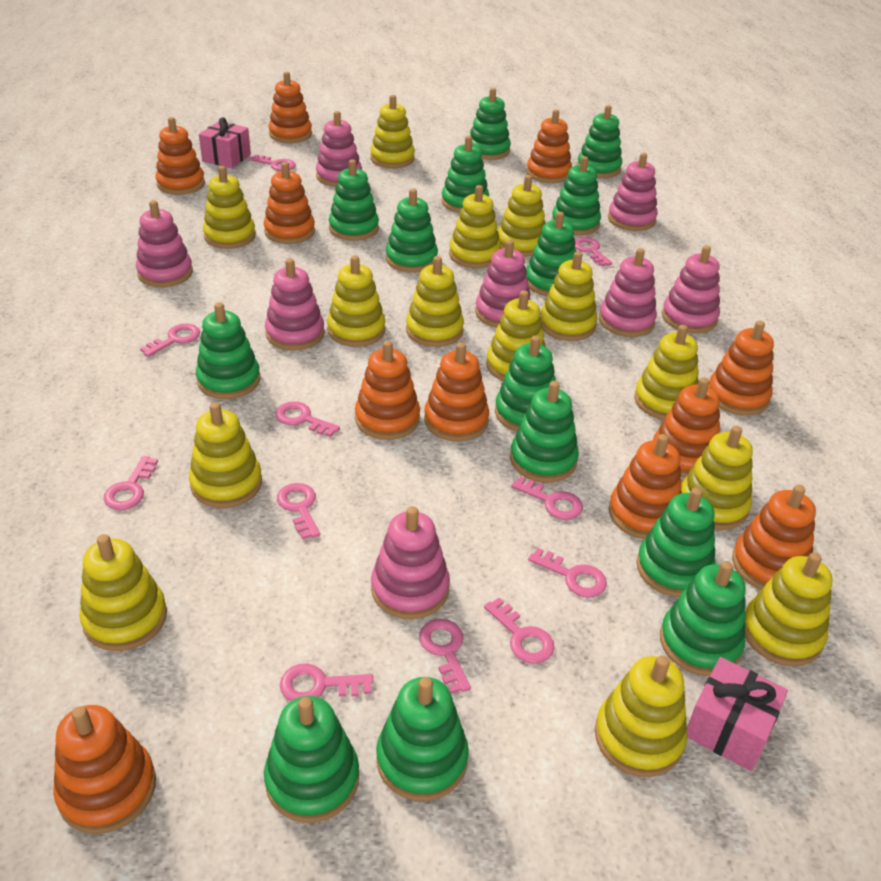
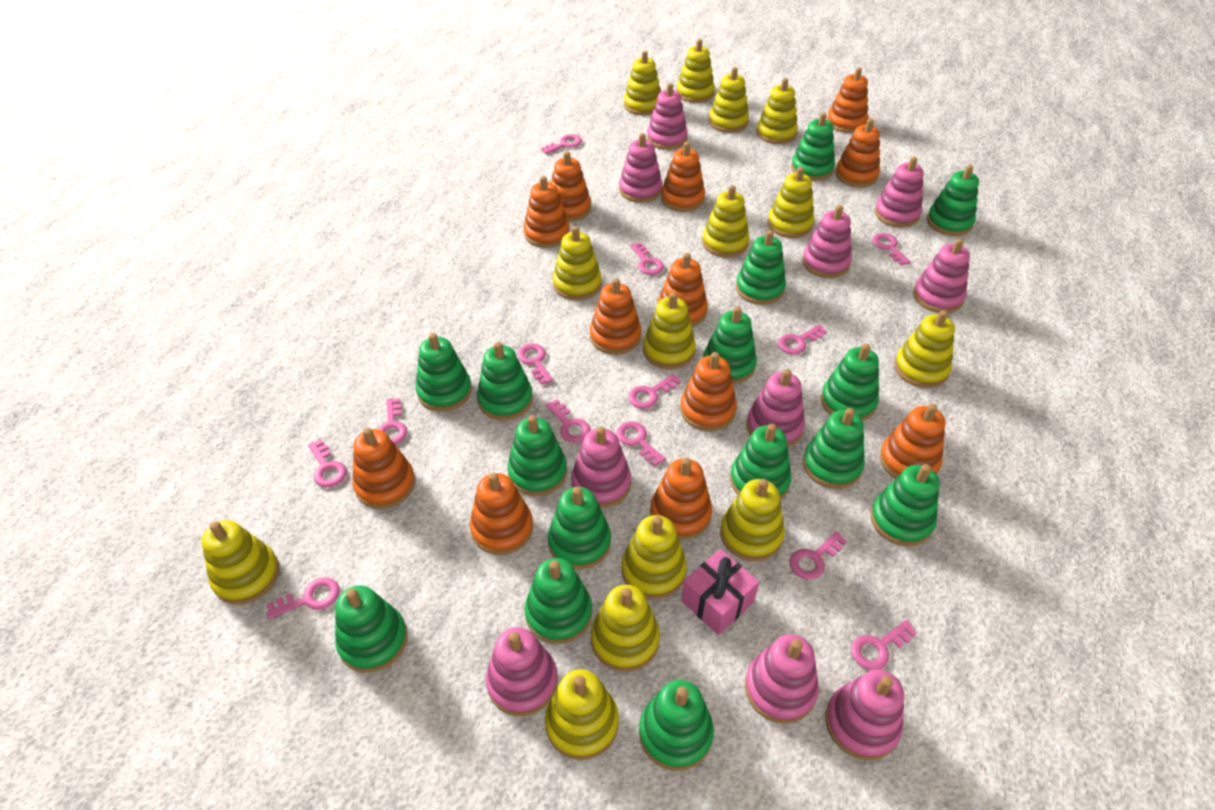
green stacking toy: [196,302,260,399] [264,696,359,823] [329,159,379,241] [376,677,469,801] [386,189,438,273] [441,136,489,213] [470,88,511,160] [495,336,556,432] [510,381,579,483] [526,212,576,296] [552,156,601,235] [577,105,622,178] [636,488,716,597] [660,561,746,676] = 14 -> [335,585,408,673] [415,333,472,412] [477,342,533,421] [507,415,567,496] [524,558,592,644] [548,487,611,570] [639,680,714,771] [703,306,757,384] [730,424,792,500] [736,230,786,305] [791,112,835,181] [803,408,865,489] [821,343,879,421] [871,464,940,546] [927,165,979,236] = 15
orange stacking toy: [53,705,156,834] [155,117,205,195] [264,162,315,244] [268,72,312,143] [355,340,420,440] [424,342,489,442] [526,109,572,183] [609,434,682,539] [653,378,720,478] [708,321,774,416] [732,485,816,590] = 11 -> [353,428,415,509] [470,473,533,555] [524,176,570,248] [551,151,591,222] [590,278,641,355] [650,458,712,540] [657,253,708,327] [661,142,705,212] [680,352,737,431] [827,67,868,133] [835,118,880,187] [880,404,945,479] = 12
pink gift: [199,117,251,168] [687,657,788,771] = 2 -> [681,549,759,635] = 1
pink key: [103,456,158,510] [140,323,200,357] [250,154,296,171] [275,401,340,437] [277,483,320,539] [280,663,373,701] [419,619,471,694] [484,598,555,664] [511,476,583,520] [528,548,607,598] [575,237,612,266] = 11 -> [267,577,340,619] [308,439,347,488] [378,398,407,445] [518,343,553,385] [541,134,582,154] [546,399,591,443] [616,421,666,467] [628,374,681,409] [630,242,664,275] [778,324,827,355] [790,531,847,580] [851,620,917,670] [872,233,911,266] = 13
pink stacking toy: [136,200,193,287] [265,258,325,350] [316,111,362,187] [371,506,450,619] [475,240,531,328] [599,248,657,337] [608,153,658,231] [662,245,720,333] = 8 -> [486,627,558,716] [571,427,631,508] [619,133,662,203] [647,83,688,150] [745,634,819,724] [746,369,805,447] [802,205,852,278] [825,670,904,761] [874,157,924,227] [913,238,970,313] = 10

